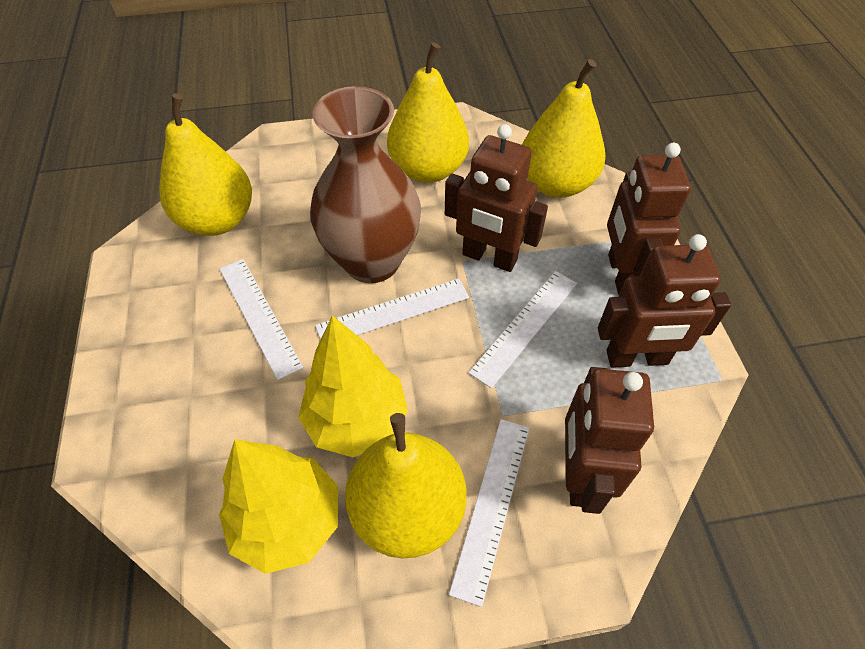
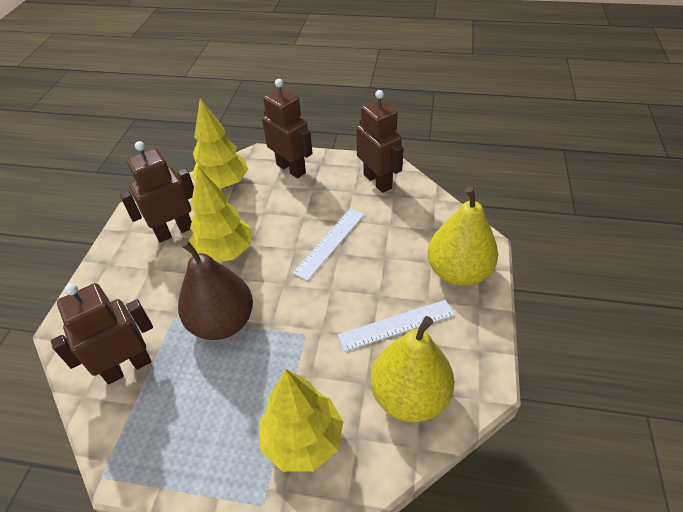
brown pear: none = 0 -> [178,240,253,340] = 1
brown vase: [310,86,421,283] = 1 -> none = 0
white ruler: [220,259,304,380] [315,278,469,340] [449,419,529,607] [468,271,577,388] = 4 -> [293,208,364,281] [338,300,455,351] = 2
yellow pear: [159,93,252,236] [345,413,466,558] [387,42,469,183] [522,59,605,198] = 4 -> [371,316,454,422] [428,186,498,286] = 2
yellow tree: [219,439,338,574] [298,315,408,457] = 2 -> [189,166,252,262] [192,98,248,189] [259,369,344,472] = 3

